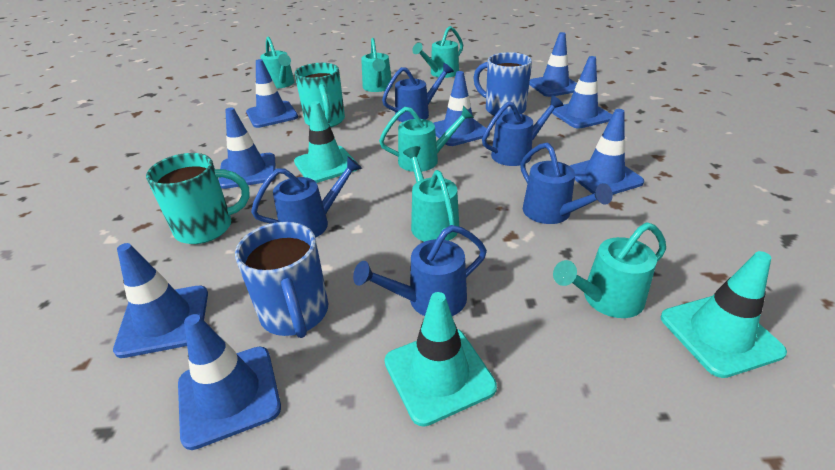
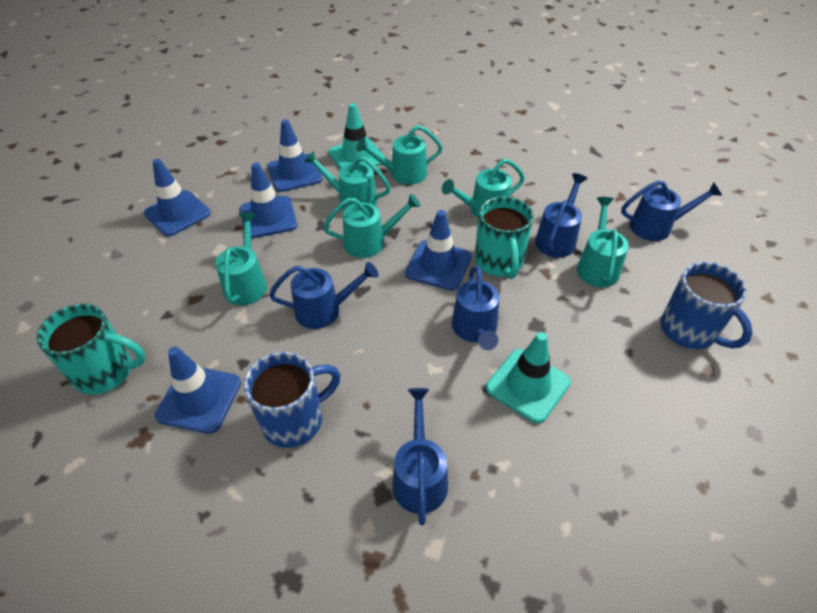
blue traffic cone: [113,243,208,358] [178,314,281,450] [219,107,276,189] [246,59,298,128] [434,71,490,146] [529,32,577,97] [552,56,612,128] [570,109,644,195] = 8 -> [144,159,211,237] [155,347,241,434] [240,163,297,238] [267,119,323,192] [405,210,472,290] = 5
turquoise traffic cone: [294,101,357,183] [385,292,497,427] [661,251,787,378] = 3 -> [328,103,386,169] [486,332,571,424] = 2

